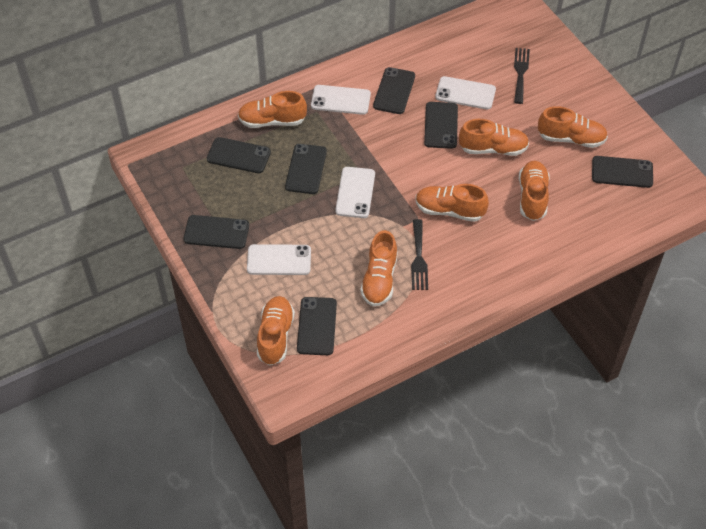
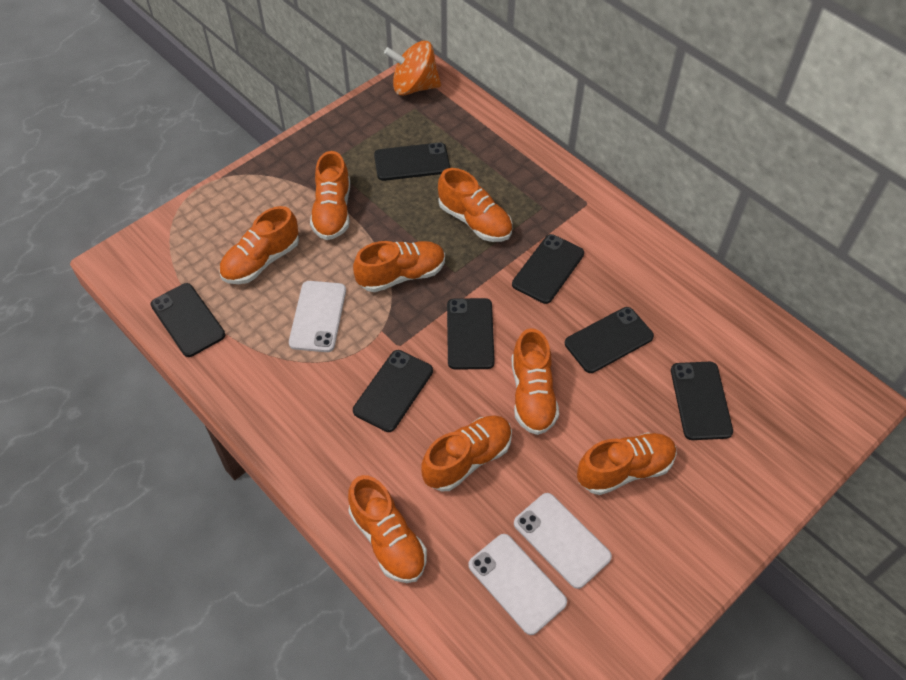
black fork: [411,219,428,290] [514,48,530,104] = 2 -> none = 0
orange shoe: [238,91,307,128] [257,296,295,365] [360,230,398,306] [416,184,489,222] [459,119,529,156] [519,161,549,221] [538,106,608,148] = 7 -> [219,206,299,284] [310,151,350,240] [348,475,427,583] [353,241,445,292] [421,415,512,491] [438,168,512,242] [511,328,559,435] [577,432,677,495] = 8
orange spinning top: none = 0 -> [384,41,441,96] = 1
white phone: [247,244,311,275] [311,85,371,115] [335,167,375,218] [435,76,496,109] = 4 -> [289,281,346,352] [468,534,567,635] [514,493,612,589] = 3

